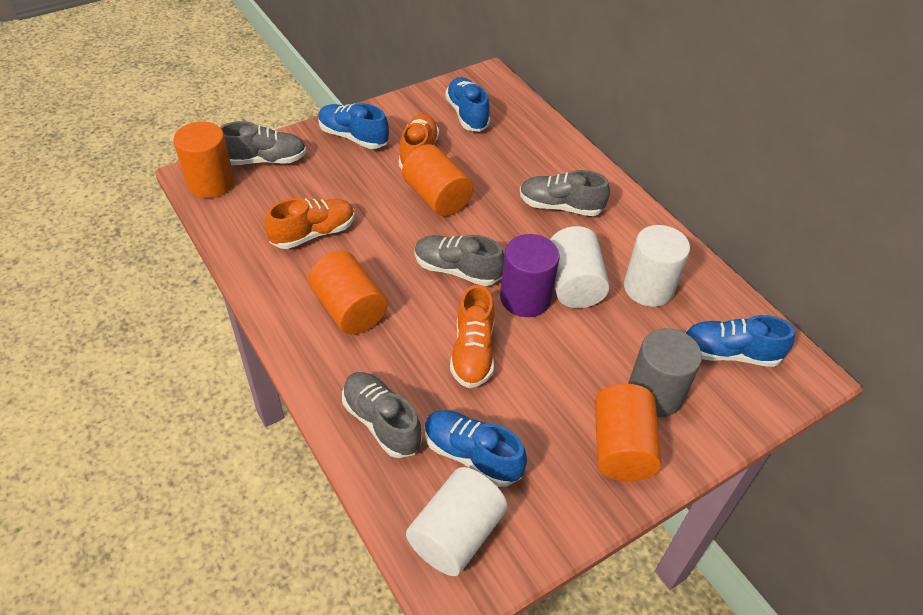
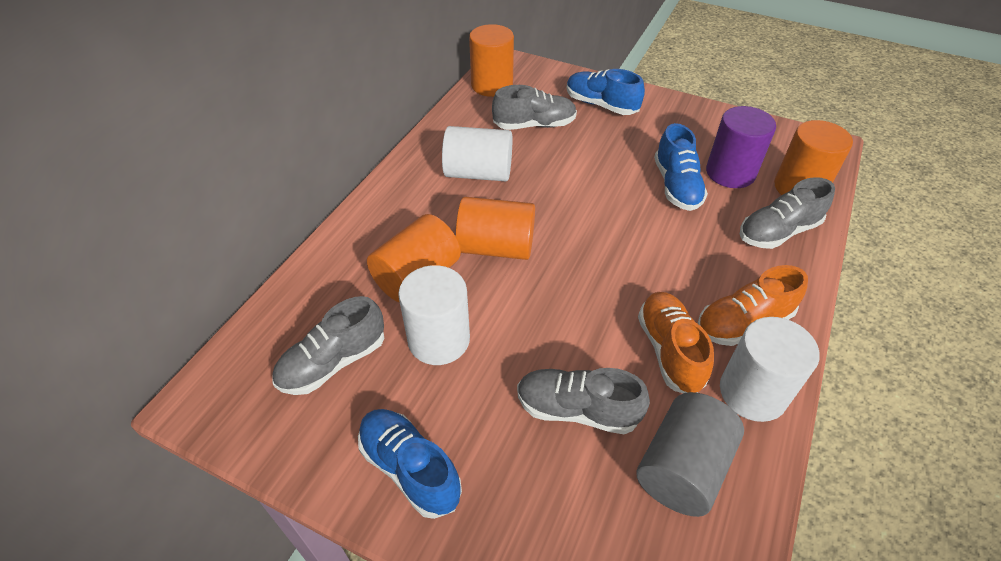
blue shoe: [318,103,389,149] [425,410,527,487] [445,77,490,132] [685,315,795,367] = 4 -> [358,409,462,519] [566,69,645,115] [654,123,708,211] = 3
orange shoe: [265,198,355,249] [399,114,439,169] [450,285,494,388] = 3 -> [638,292,714,393] [697,265,808,346] = 2

